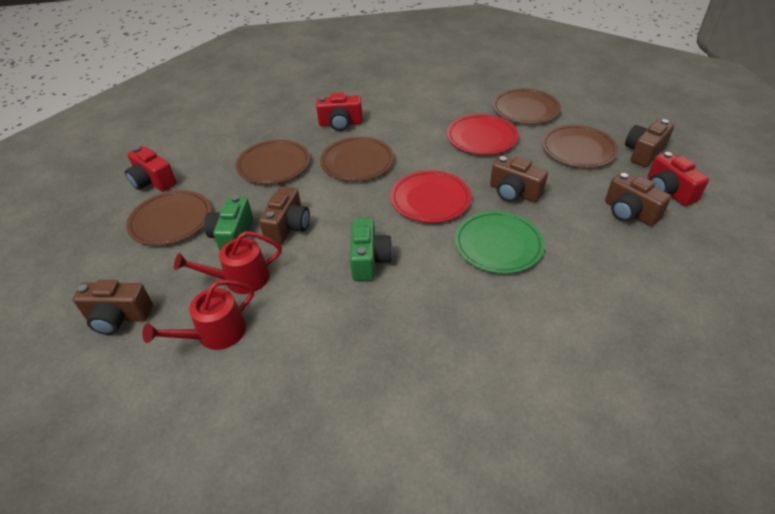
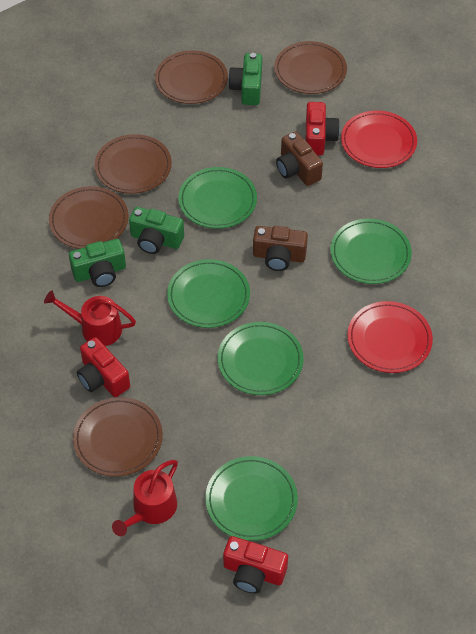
brown camera: [73,280,153,335] [259,186,310,245] [490,156,548,202] [605,172,671,226] [625,119,674,167] = 5 -> [253,226,308,271] [276,132,323,186] = 2
green camera: [204,195,253,251] [350,218,392,281] = 2 -> [69,239,126,287] [129,207,184,254] [228,53,262,105] = 3
green plate: [455,211,545,274] = 1 -> [167,259,250,328] [178,167,257,229] [205,456,298,541] [218,322,304,395] [330,219,412,284] = 5

